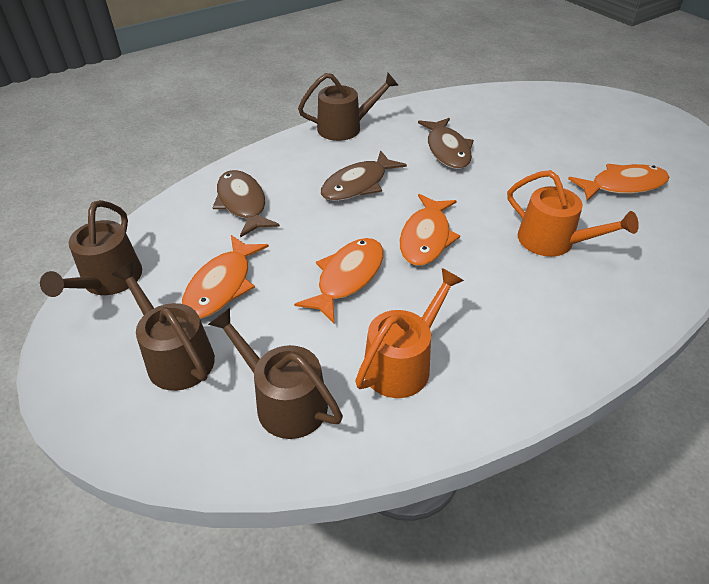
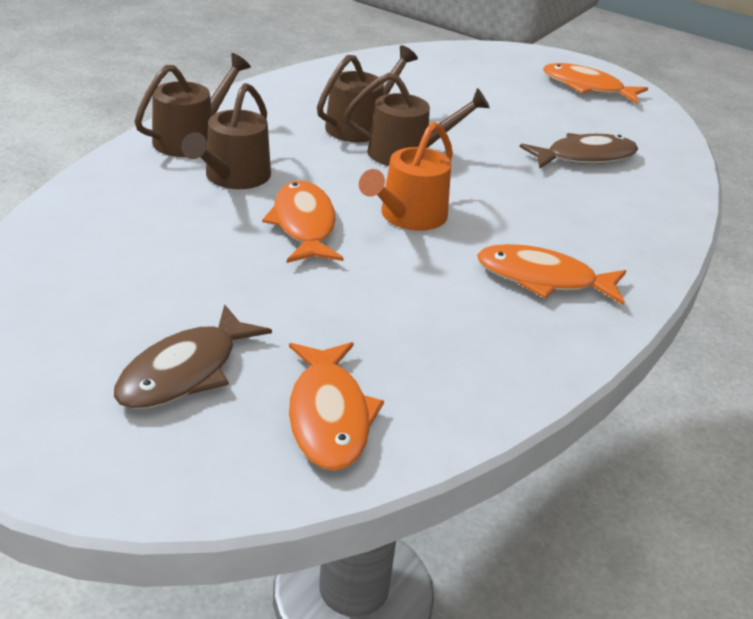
brown fish: [213,170,280,238] [321,150,407,201] [418,118,474,169] = 3 -> [114,304,272,409] [520,133,638,168] = 2
orange watering can: [355,268,464,398] [507,170,639,257] = 2 -> [359,122,453,231] = 1

